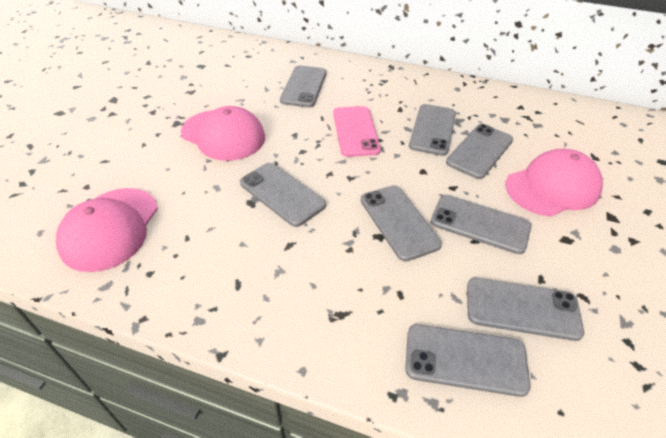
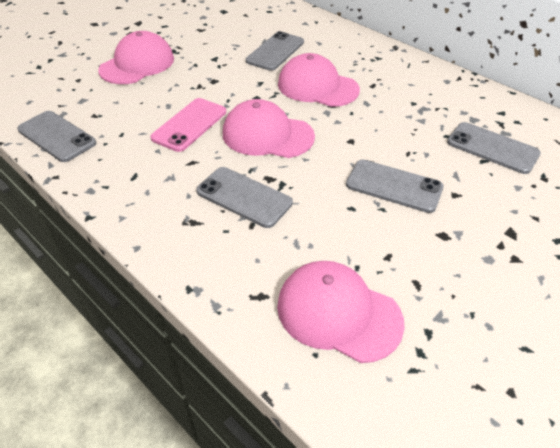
grey phone: [240,163,326,227] [280,65,327,107] [361,185,442,262] [405,324,531,397] [409,104,456,156] [431,195,532,254] [446,124,513,179] [467,278,584,341] = 8 -> [17,111,96,162] [196,167,293,228] [246,31,304,71] [346,160,444,213] [447,122,541,174] = 5
pink cap: [56,188,158,272] [181,106,265,161] [505,149,603,216] = 3 -> [98,31,174,84] [223,99,315,158] [277,261,405,363] [278,53,360,107] = 4

